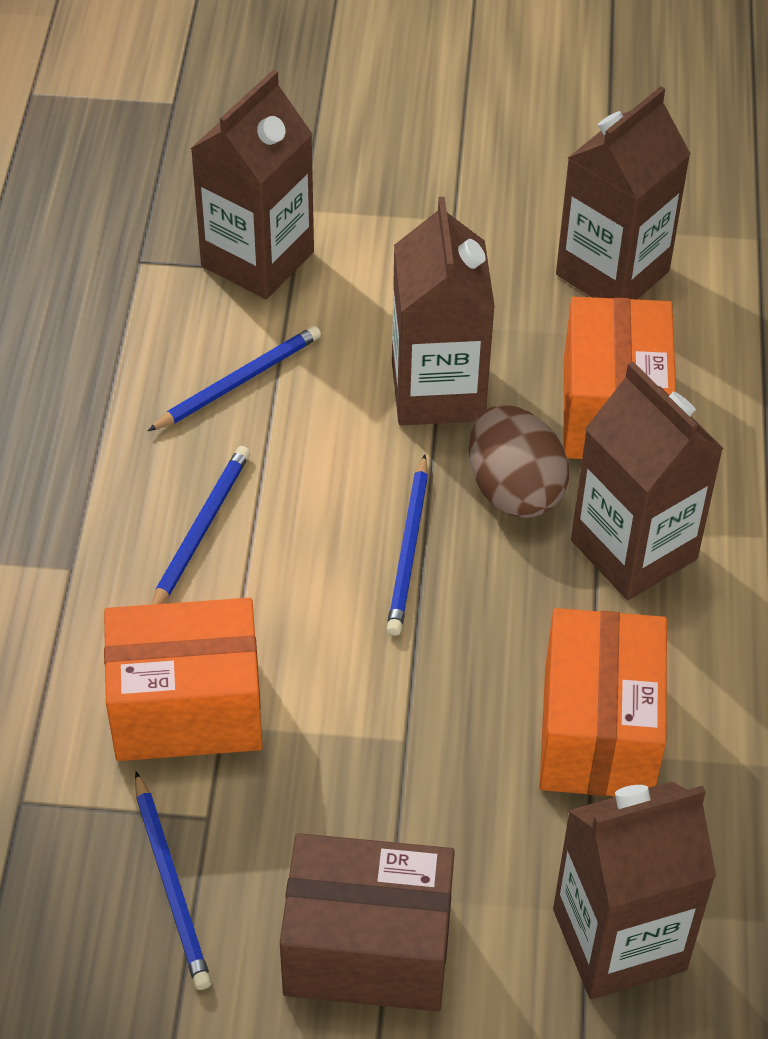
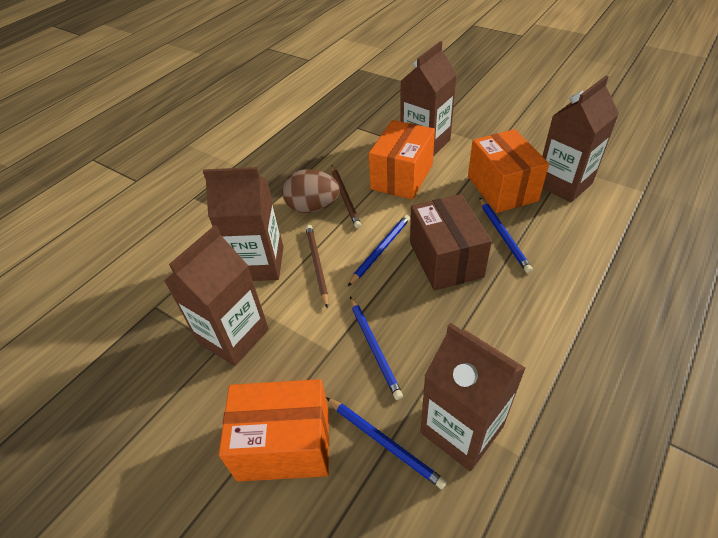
brown pencil: none = 0 -> [306,225,329,309] [331,166,361,228] = 2

